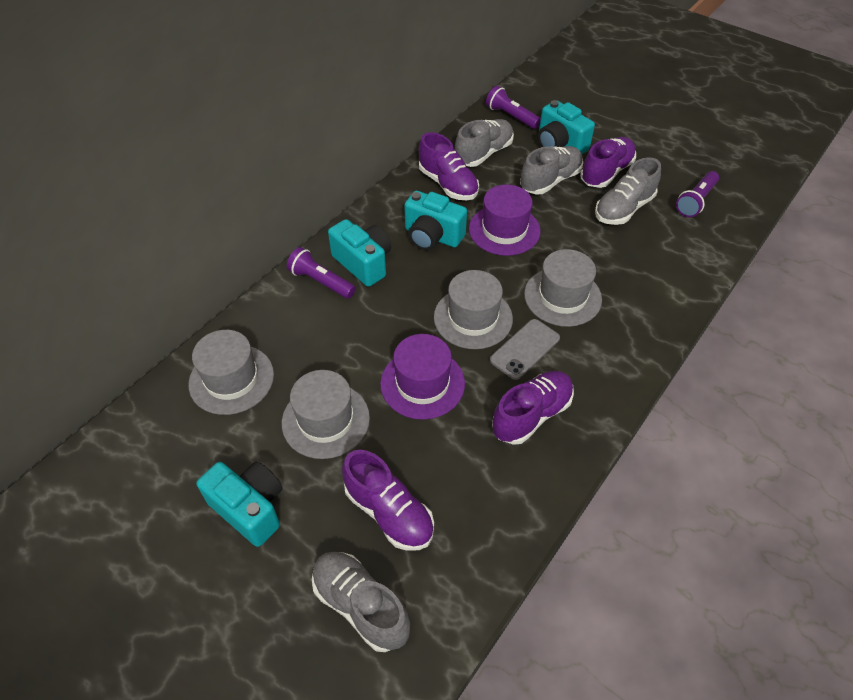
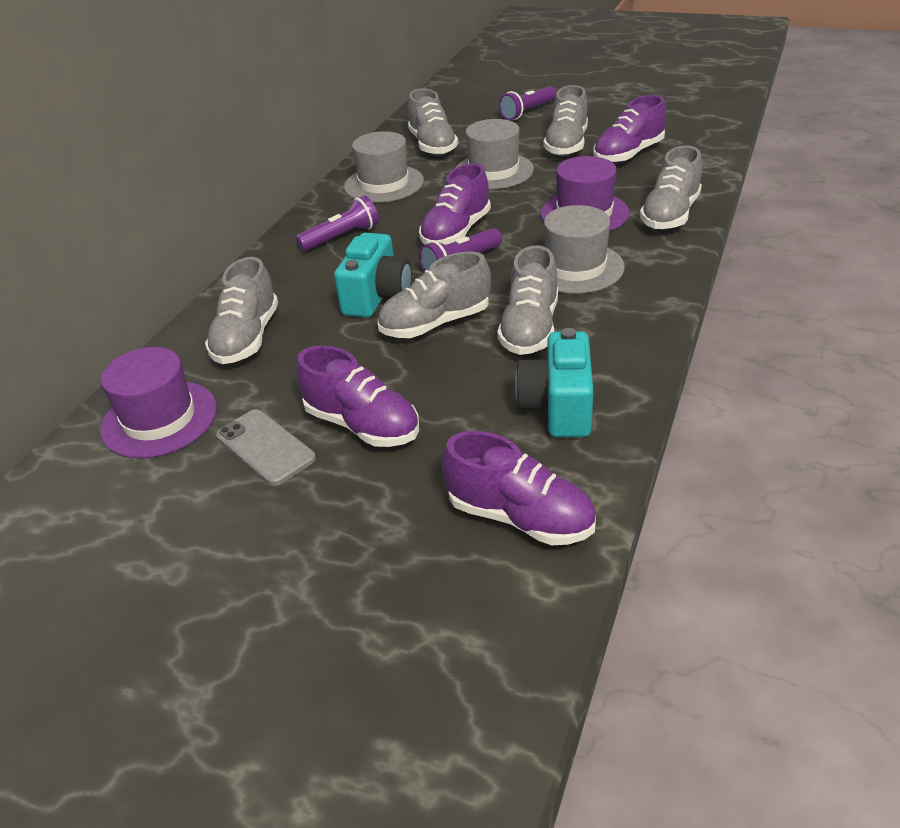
grey hat: [189,330,274,415] [282,370,370,459] [434,270,513,349] [524,249,602,327] = 4 -> [344,131,424,203] [456,119,534,189] [544,205,625,294] = 3
grey shoe: [312,552,410,652] [455,119,514,167] [520,146,583,195] [595,157,661,225] = 4 -> [205,257,278,364] [378,251,491,338] [408,88,458,155] [497,245,558,355] [543,85,588,156] [640,146,702,230] = 6
turquoise camera: [197,462,283,547] [328,219,391,287] [404,191,467,250] [538,100,595,154] = 4 -> [334,233,412,318] [515,328,593,437] = 2

